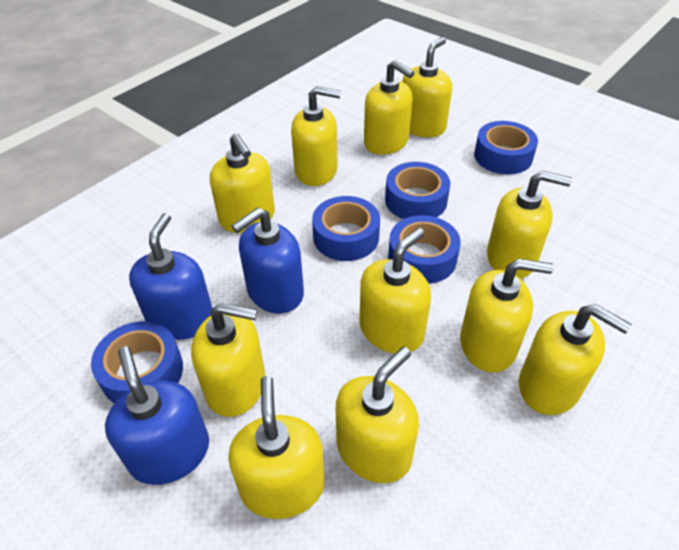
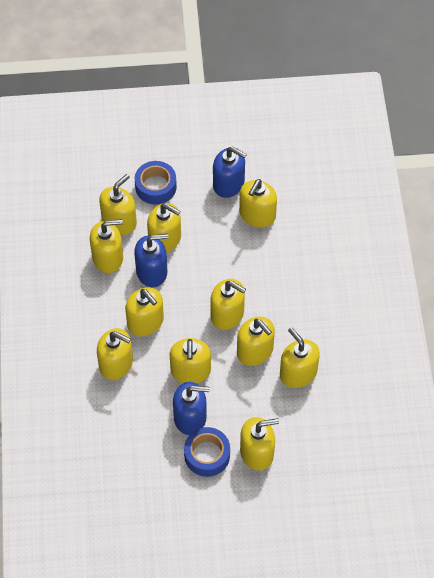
blue tape: [91,321,183,404] [312,196,380,261] [385,162,450,219] [388,215,461,284] [474,121,538,174] = 5 -> [135,161,177,204] [184,427,230,477] = 2

